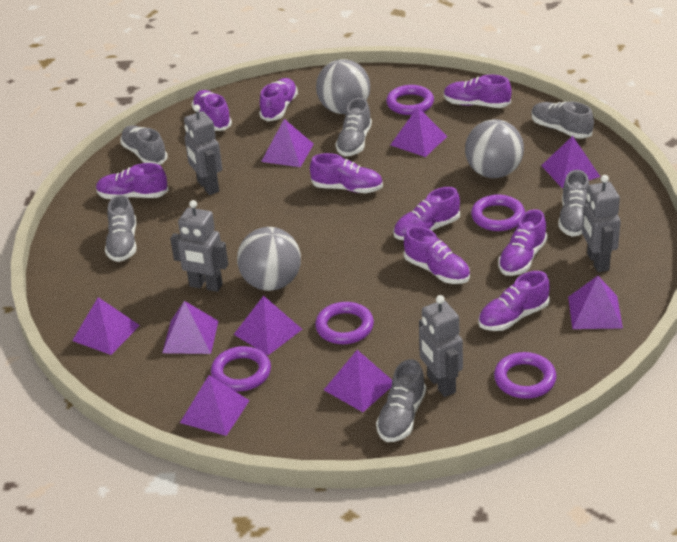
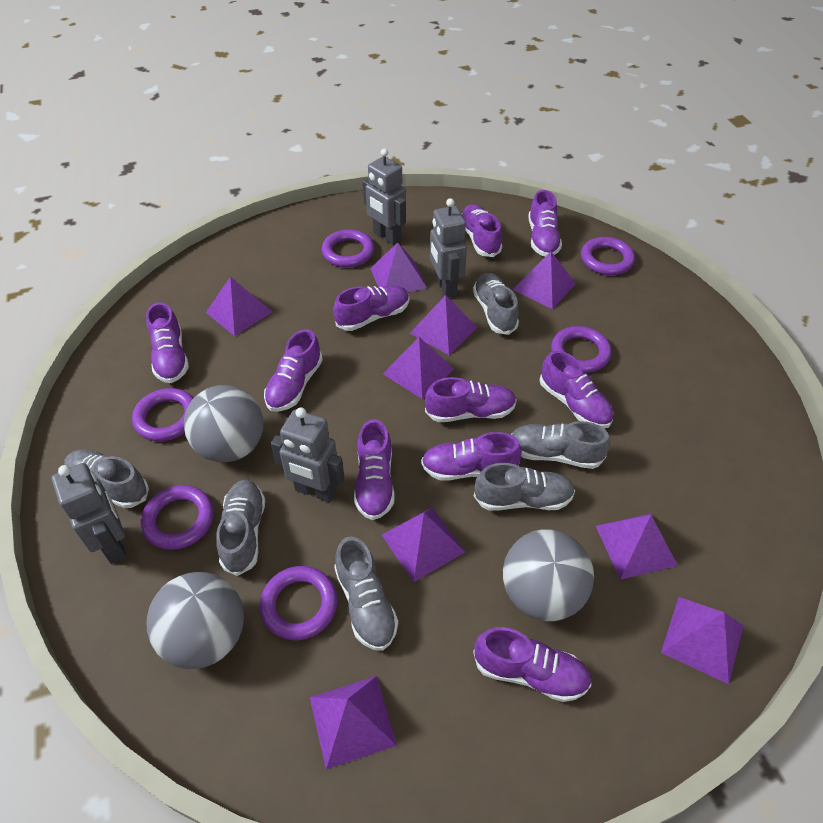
purple ring: [211,346,271,391] [315,302,374,344] [386,85,434,115] [471,195,525,231] [494,352,556,399] = 5 -> [132,388,194,441] [141,485,214,550] [260,566,338,640] [322,229,375,267] [551,326,612,373] [581,237,635,275] = 6
purple shoe: [96,163,169,199] [192,90,232,131] [259,78,298,121] [310,153,383,193] [393,187,460,240] [404,226,470,284] [444,74,512,108] [478,271,550,331] [498,209,547,276] = 9 -> [146,302,189,383] [264,329,323,412] [333,286,409,331] [354,419,395,520] [421,432,522,481] [425,377,517,422] [462,204,502,257] [473,627,592,702] [528,190,562,257] [540,351,613,428] = 10

